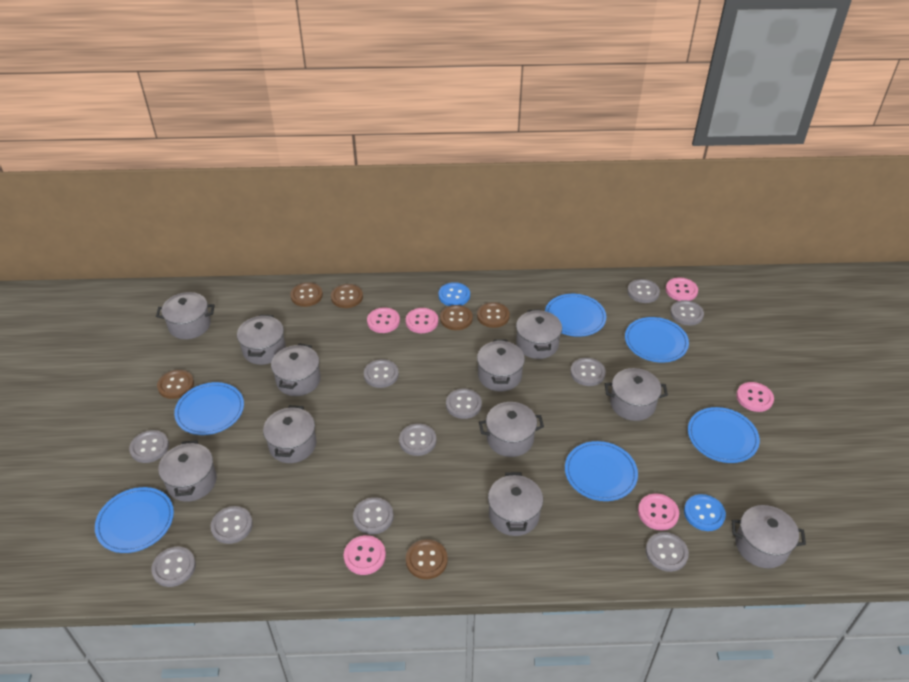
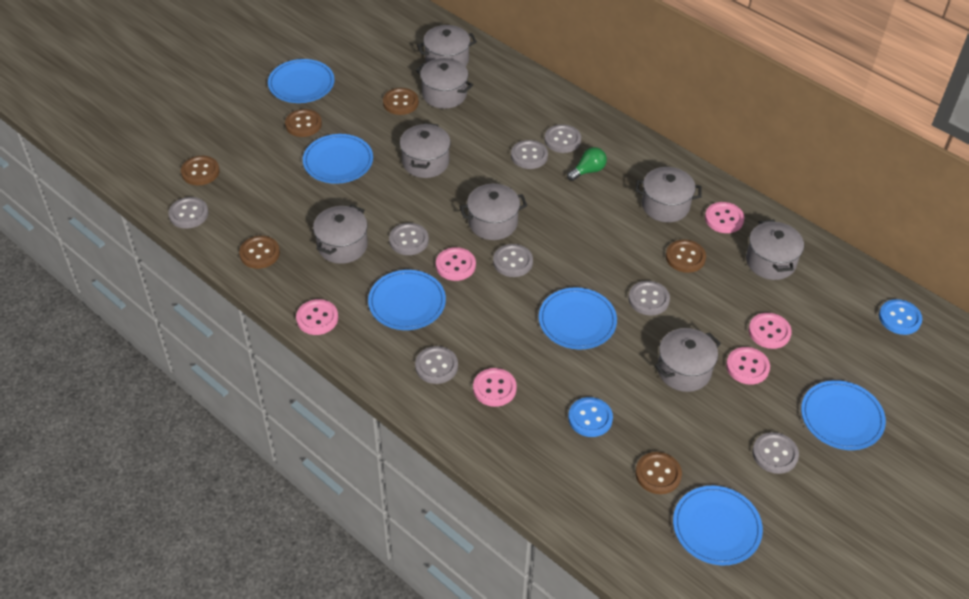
green light bulb: none = 0 -> [567,147,607,181] = 1
grey button: [129,430,169,463] [151,547,196,587] [211,506,253,544] [353,497,394,534] [364,359,399,388] [399,423,436,456] [446,389,482,419] [570,358,606,386] [627,279,660,303] [646,532,689,572] [670,300,704,325] = 11 -> [168,197,209,228] [389,223,429,255] [415,346,458,384] [493,244,533,277] [511,140,548,169] [544,124,581,153] [629,281,670,315] [753,432,799,474] = 8
grey pot: [156,292,215,339] [158,440,217,502] [237,315,286,365] [263,405,316,463] [271,343,321,396] [477,339,525,391] [479,402,544,457] [488,472,543,536] [516,309,562,359] [605,368,668,421] [732,505,806,568] = 11 -> [313,205,368,264] [400,123,451,178] [416,58,473,109] [417,25,477,67] [460,184,527,240] [636,167,702,222] [655,328,721,392] [746,220,804,280] = 8

